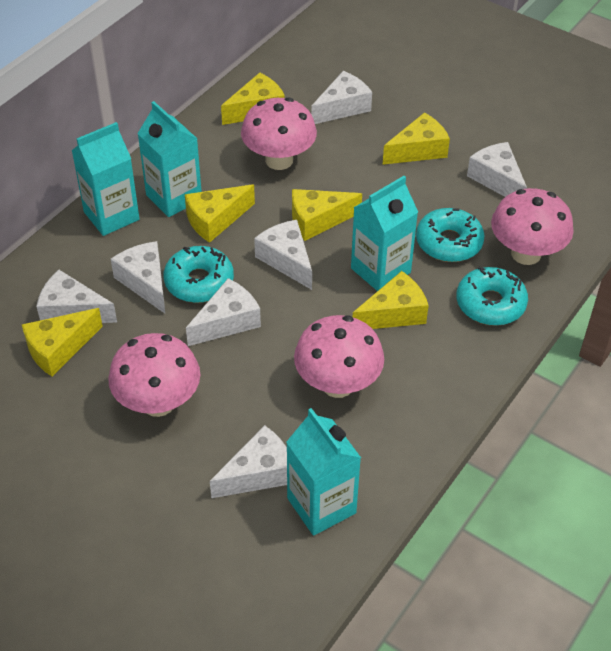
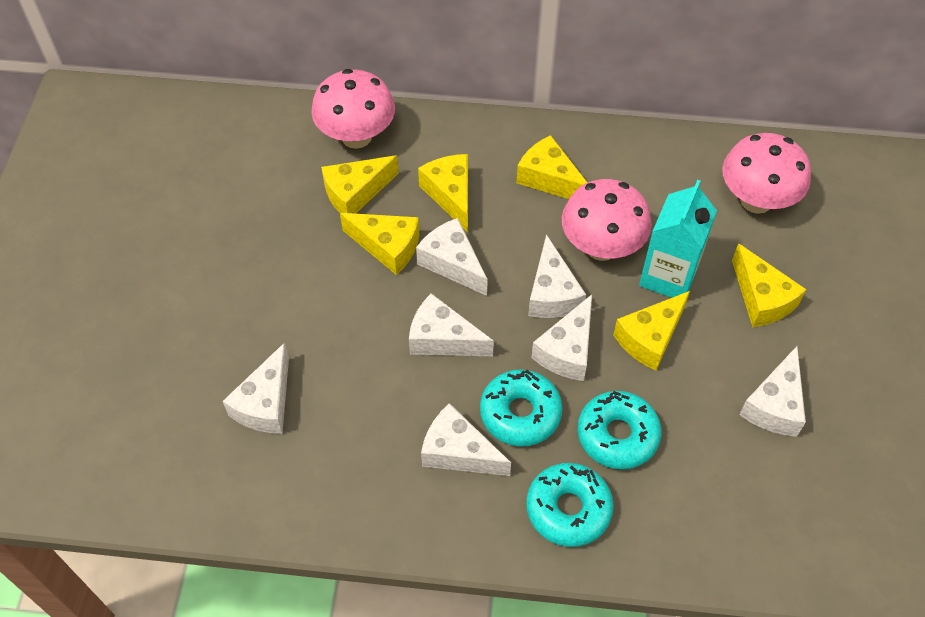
pink mushroom: [108,333,200,417] [241,97,317,170] [294,315,384,398] [491,188,574,265] = 4 -> [311,69,395,149] [562,179,652,261] [722,133,811,214] = 3
turquoise carton: [72,122,140,236] [137,101,202,217] [286,408,361,536] [351,176,418,291] = 4 -> [639,180,717,298] = 1

